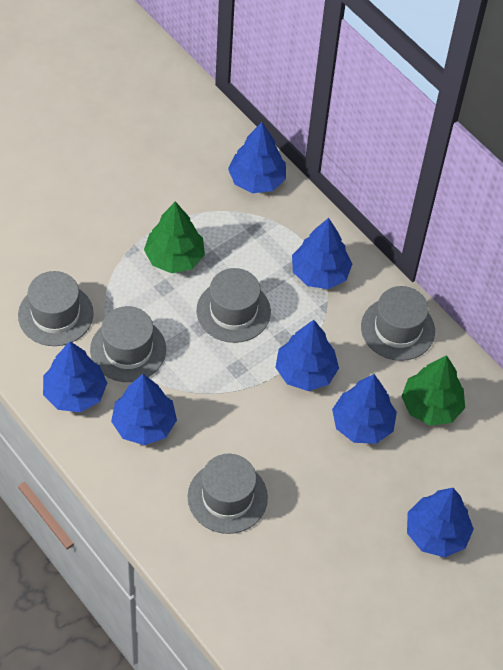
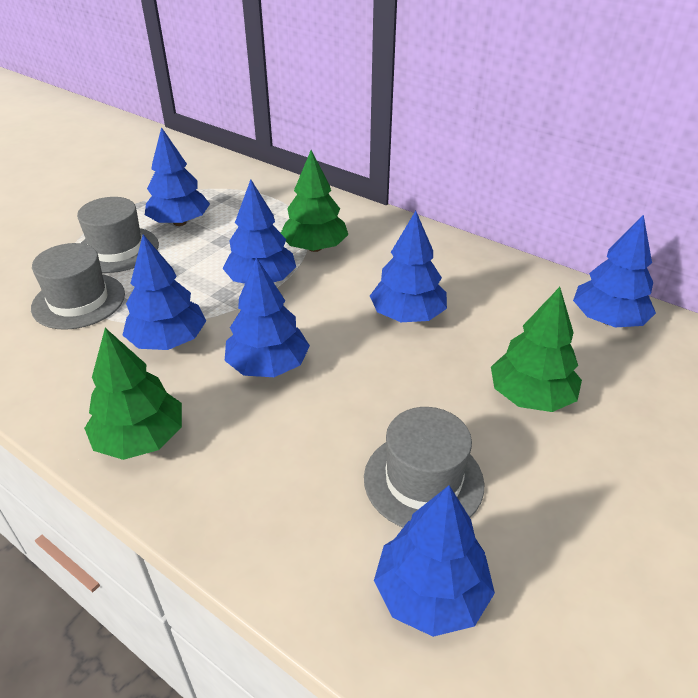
green tree: [144,201,205,273] [401,355,465,426] = 2 -> [84,328,182,460] [281,150,348,252] [491,287,582,412] = 3
grey hat: [18,271,94,346] [90,306,166,382] [188,454,268,534] [196,268,271,343] [361,286,435,361] = 5 -> [31,243,125,330] [77,197,159,273] [364,407,484,527] = 3

